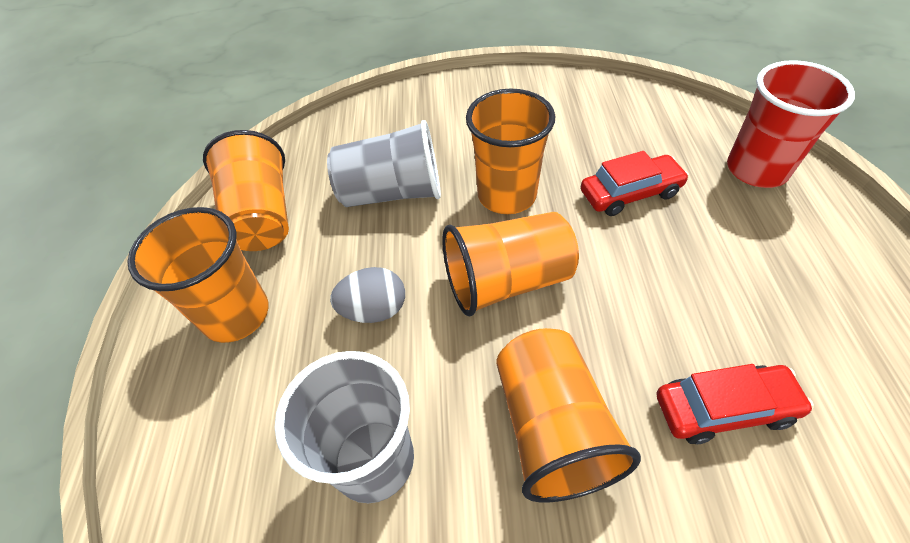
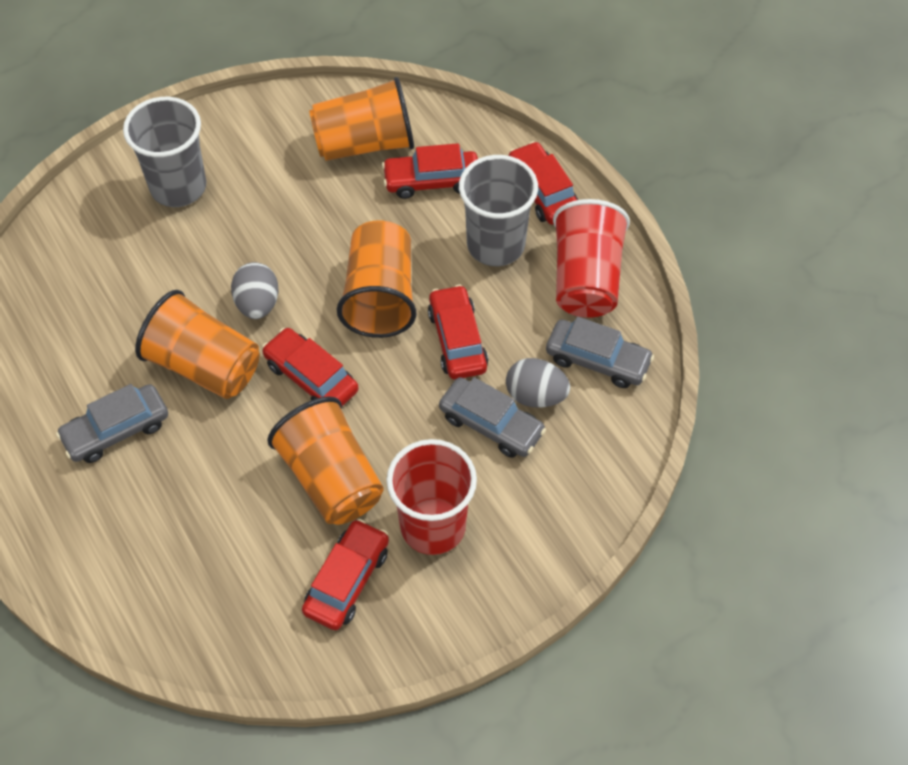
grey car: none = 0 -> [56,384,168,463] [439,377,546,458] [546,316,654,388] = 3
grey egg: [330,267,405,323] = 1 -> [231,262,279,319] [506,358,570,408] = 2
orange cup: [127,207,269,343] [203,130,289,251] [442,212,579,316] [466,89,555,214] [497,328,641,503] = 5 -> [135,290,260,399] [267,397,383,525] [309,77,414,161] [337,220,416,338] = 4
red car: [581,151,689,216] [657,364,814,444] = 2 -> [262,328,359,406] [302,519,389,630] [382,143,478,199] [428,285,488,379] [508,141,578,225] = 5
red cup: [727,60,855,188] = 1 -> [386,439,477,555] [553,199,630,318] = 2

